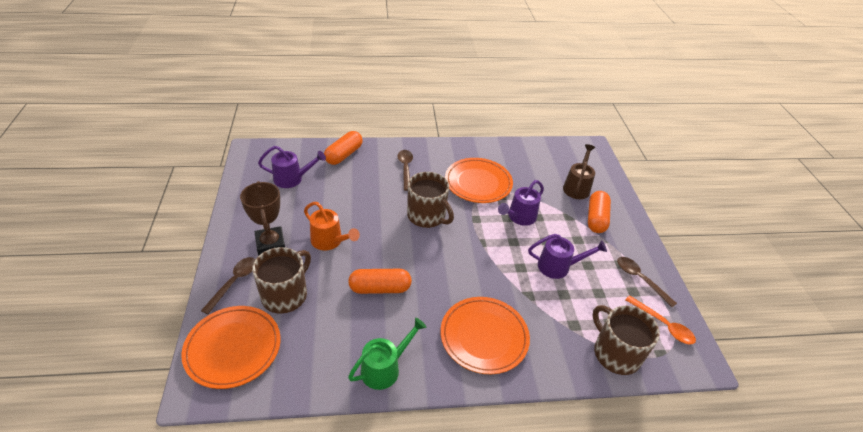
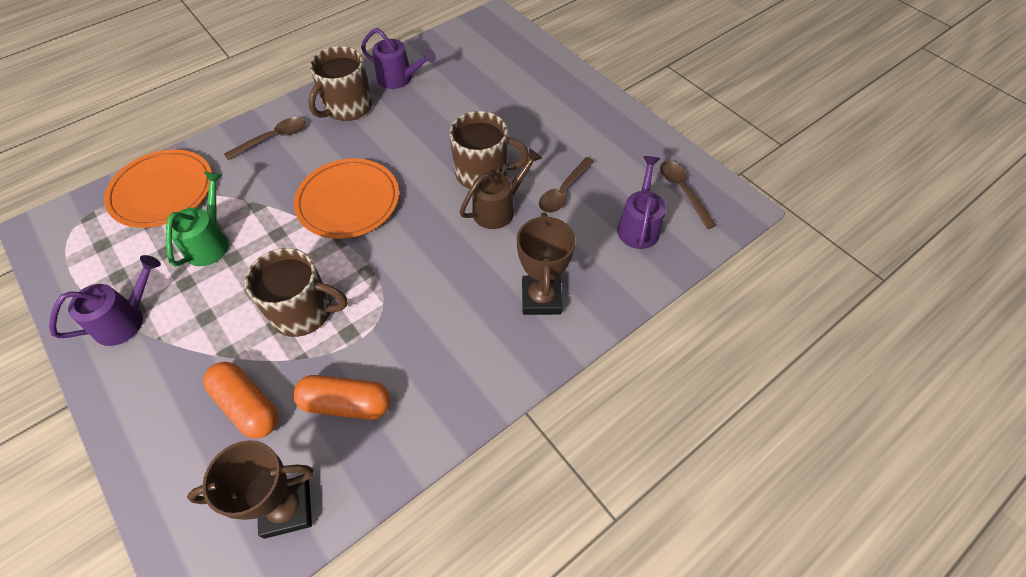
brown trophy: [240,181,285,255] = 1 -> [187,440,314,539] [517,212,576,315] = 2
orange capsule: [324,131,363,165] [348,269,412,294] [588,191,611,233] = 3 -> [203,362,278,438] [293,375,391,420] = 2
orange plate: [181,306,281,389] [441,297,530,374] [445,158,513,203] = 3 -> [104,149,212,228] [294,158,399,239] = 2
orange spoon: [625,295,696,345] = 1 -> none = 0
orange watering can: [304,202,360,250] = 1 -> none = 0

